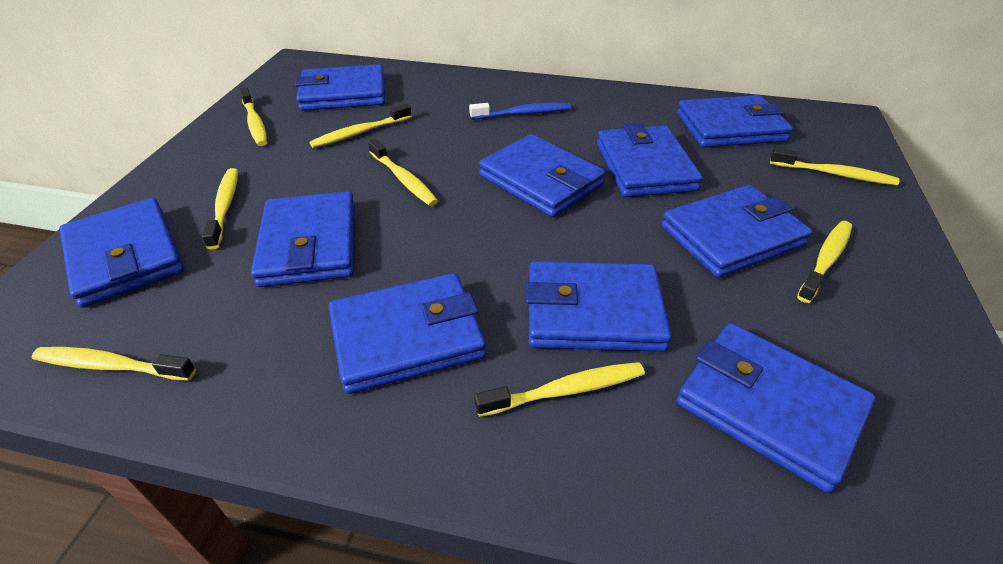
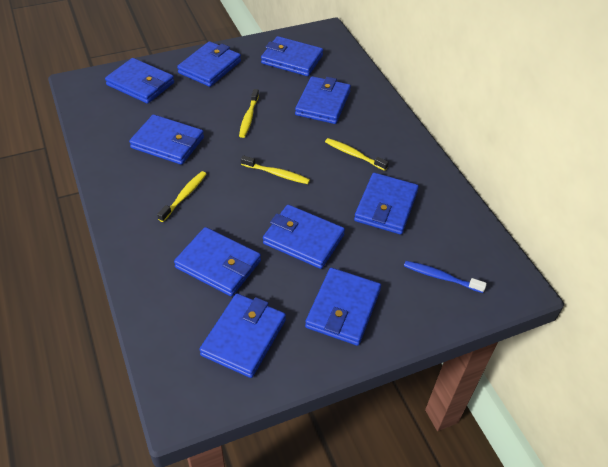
yellow toothbrush: [32,347,196,381] [202,168,238,250] [239,87,267,146] [310,104,412,148] [368,139,438,206] [474,362,645,417] [770,148,900,185] [797,221,852,303] = 8 -> [157,171,207,222] [239,89,259,138] [241,155,310,184] [325,138,389,171] = 4

